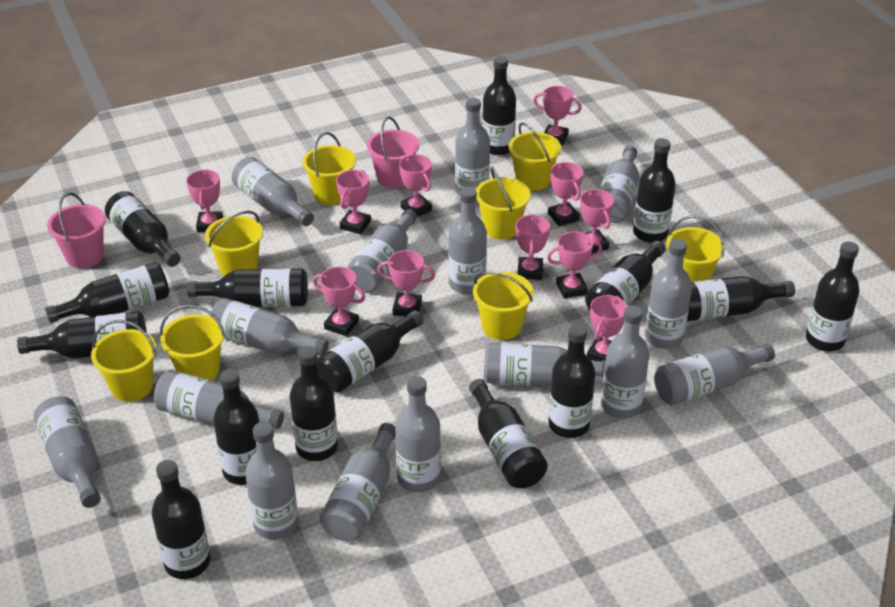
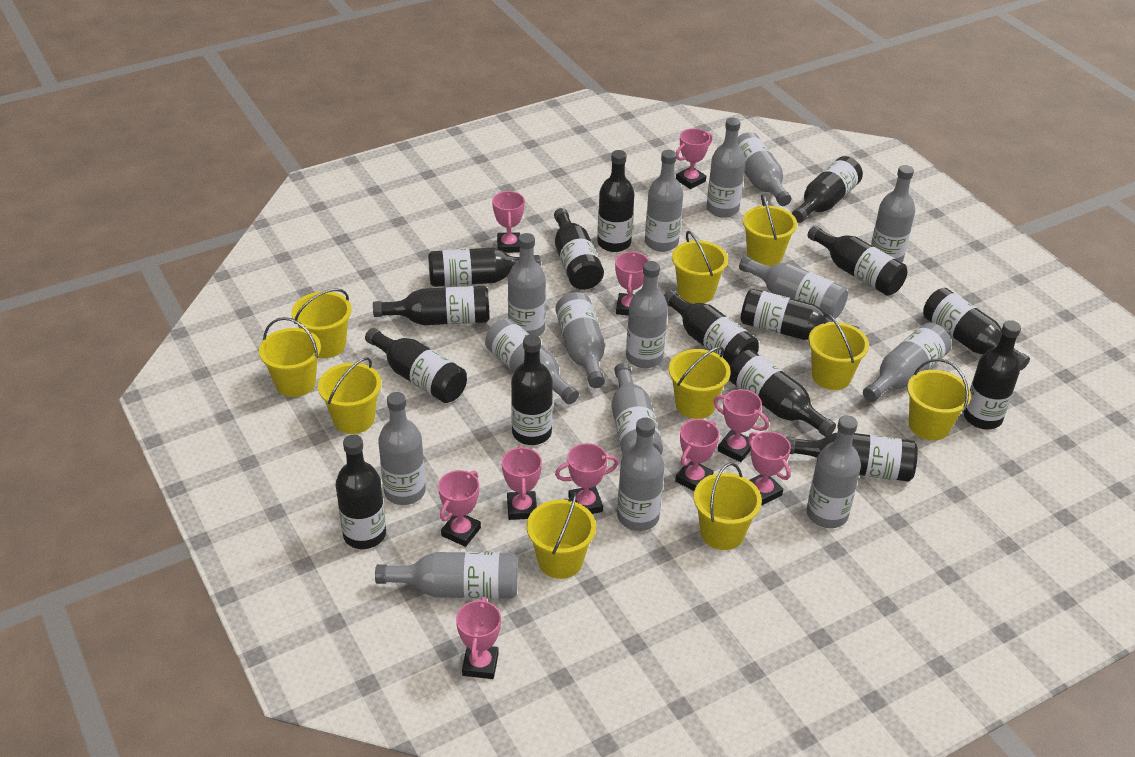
pink bucket: [47,192,106,268] [367,117,419,188] = 2 -> none = 0
pink trophy: [186,169,223,232] [313,267,366,336] [336,170,371,234] [377,250,435,317] [399,154,432,217] [515,214,550,280] [533,86,582,145] [547,231,602,298] [548,162,583,226] [580,189,614,254] [587,295,628,361] = 11 -> [438,470,481,547] [456,597,501,679] [492,191,525,253] [502,445,542,520] [555,443,619,514] [615,251,649,316] [675,419,719,491] [676,128,712,189] [713,389,769,462] [748,431,791,506] = 10
yellow bucket: [91,320,156,402] [160,305,225,381] [205,211,263,276] [302,132,356,205] [473,271,534,340] [476,167,531,240] [508,122,561,191] [666,215,725,282] = 8 -> [259,317,321,397] [292,288,352,358] [318,357,381,434] [527,492,596,579] [669,346,731,419] [672,231,728,304] [694,463,762,550] [743,194,797,266] [808,313,869,390] [907,358,971,440] = 10

